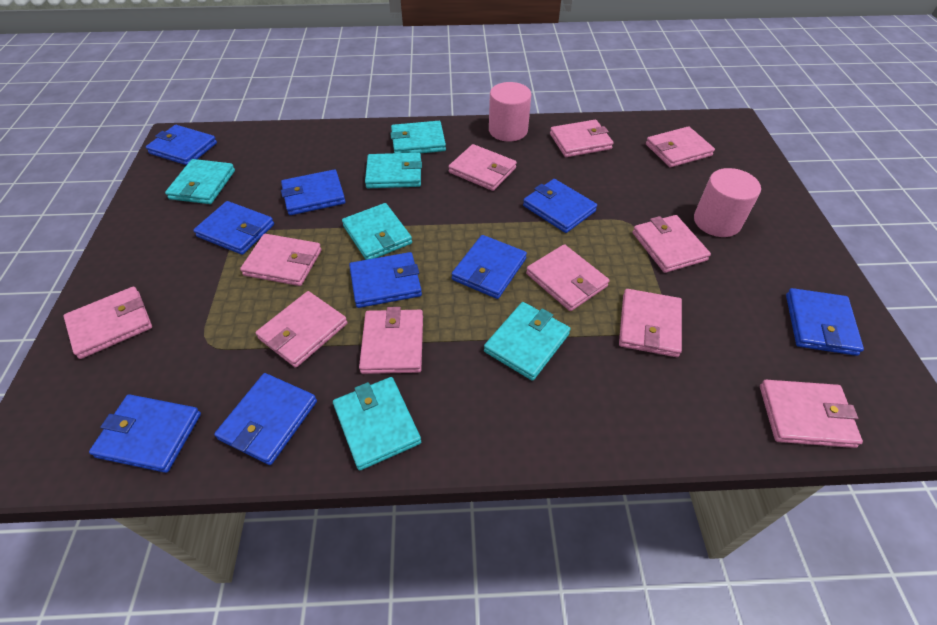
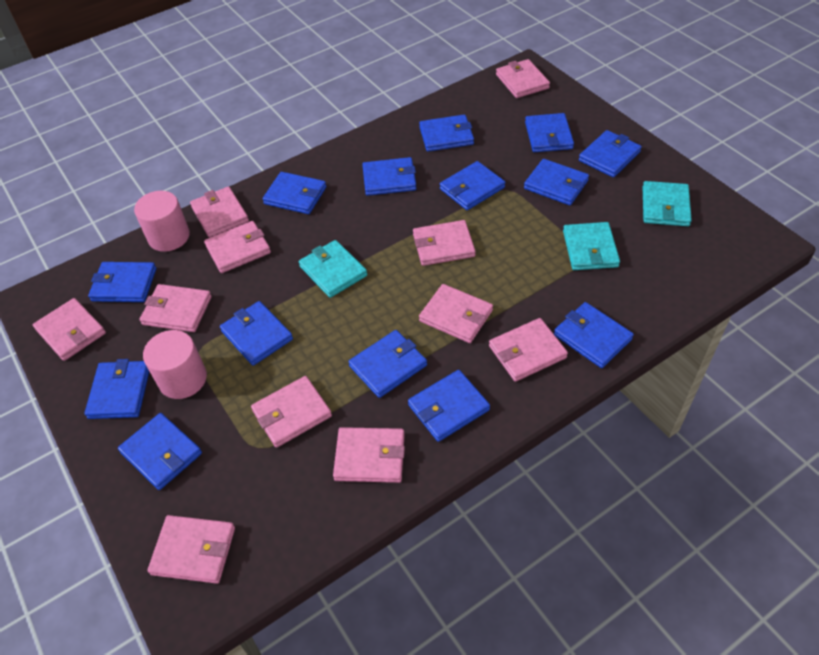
blue wallet: [89,394,201,473] [146,125,217,165] [194,201,274,255] [214,373,317,465] [281,169,346,215] [349,252,422,308] [452,235,527,299] [523,179,597,233] [786,288,864,356] = 9 -> [84,359,149,419] [88,262,156,302] [118,413,202,490] [220,301,293,366] [263,172,326,214] [348,330,427,398] [362,157,416,196] [408,370,490,442] [419,115,474,152] [440,161,505,210] [524,159,589,205] [525,113,574,152] [554,302,634,368] [579,130,642,177] = 14
turquoise wallet: [165,159,235,204] [333,377,421,470] [342,203,412,260] [365,153,422,188] [390,121,446,153] [484,302,571,381] = 6 -> [299,240,367,298] [563,222,620,270] [643,181,692,226] = 3

